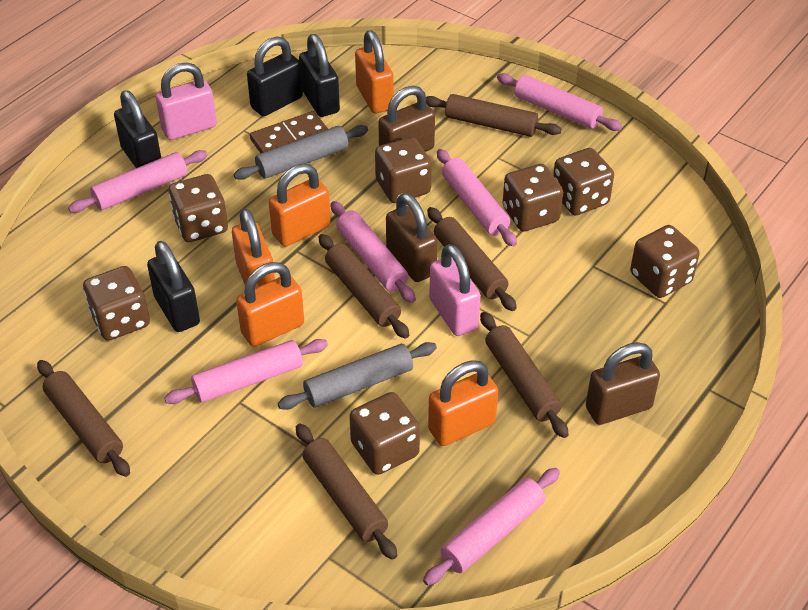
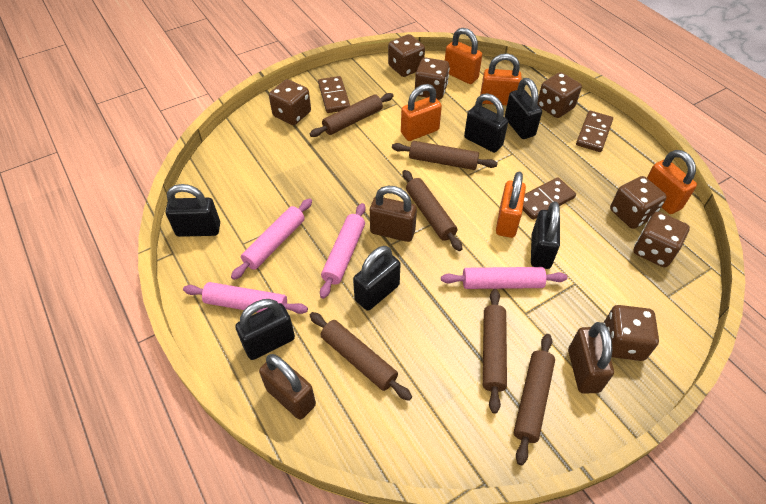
black padlock: [114,90,161,168] [147,241,200,332] [247,36,303,116] [299,34,340,117] = 4 -> [165,184,220,237] [235,299,295,360] [353,246,400,311] [464,93,508,153] [505,78,542,139] [531,201,560,269] = 6
brown domino: [250,111,328,153] = 1 -> [318,76,350,113] [523,177,576,220] [576,111,613,152] = 3
grey rolling pin: [234,125,368,180] [278,342,437,410] = 2 -> none = 0
pink padlock: [156,62,217,140] [429,244,481,336] = 2 -> none = 0
pink rolling pin: [68,150,208,213] [164,339,328,404] [331,201,416,303] [423,468,560,586] [437,149,517,247] [497,73,622,131] = 6 -> [183,282,308,314] [231,198,312,280] [320,203,366,299] [441,267,567,289] = 4

